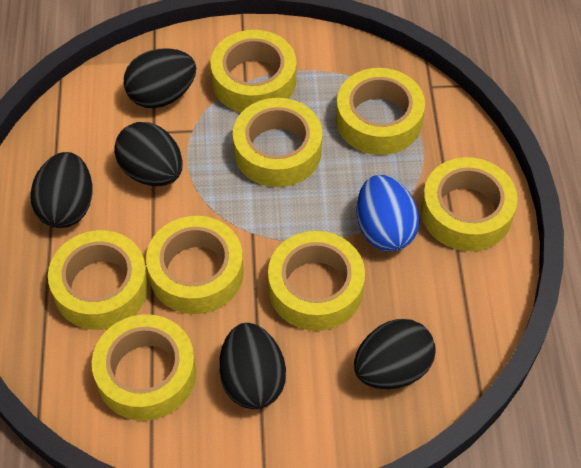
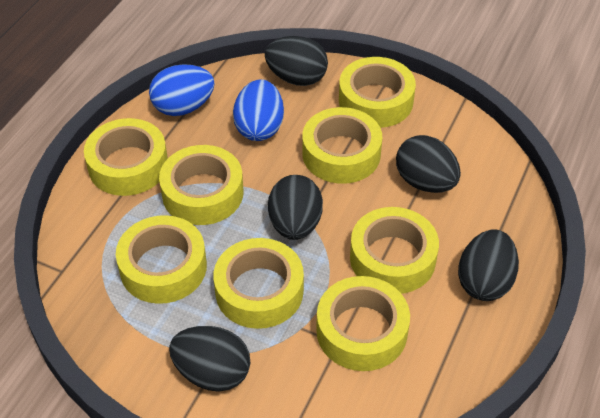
blue egg: [356,175,420,251] = 1 -> [149,64,215,116] [233,79,284,141] = 2

